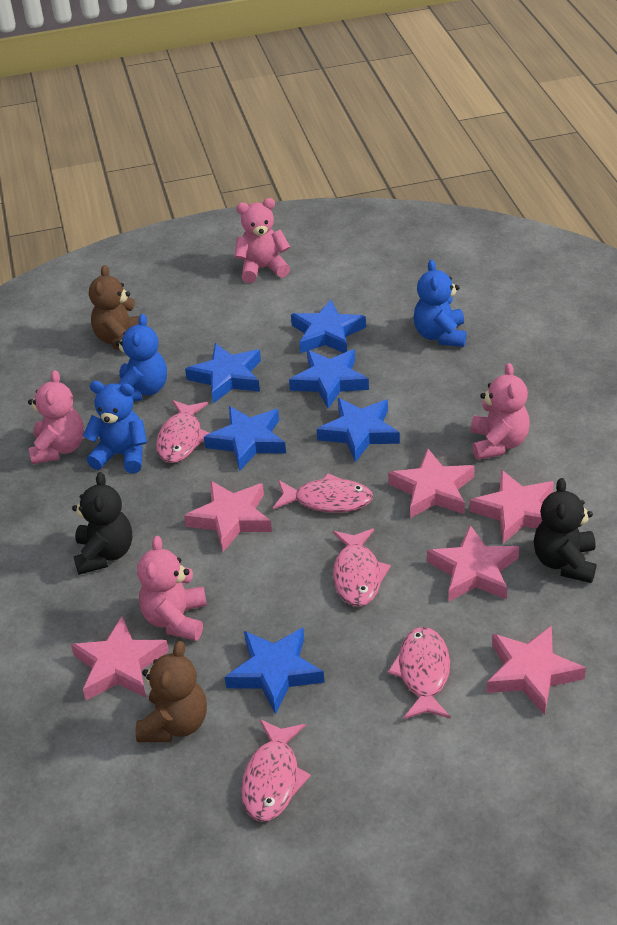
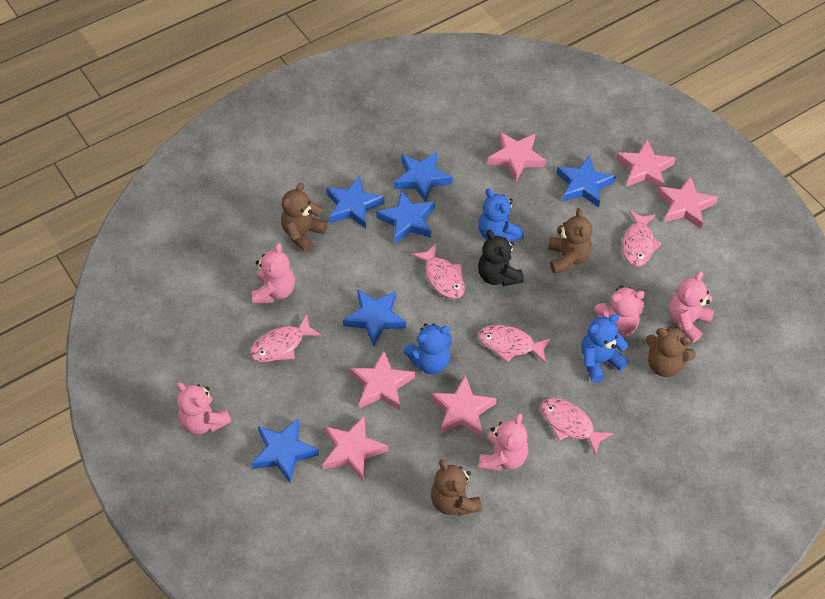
black teddy bear: [72,472,132,575] [534,478,596,583] = 2 -> [478,230,524,286] = 1
brown teddy bear: [89,265,139,350] [136,641,207,742] = 2 -> [281,183,328,253] [431,459,482,516] [548,208,592,274] [646,326,696,377] = 4
pink teddy bear: [28,370,84,464] [137,536,207,641] [234,198,290,283] [471,363,530,460] = 4 -> [176,382,232,435] [252,243,295,304] [479,413,528,471] [594,286,646,337] [669,271,714,343] = 5

